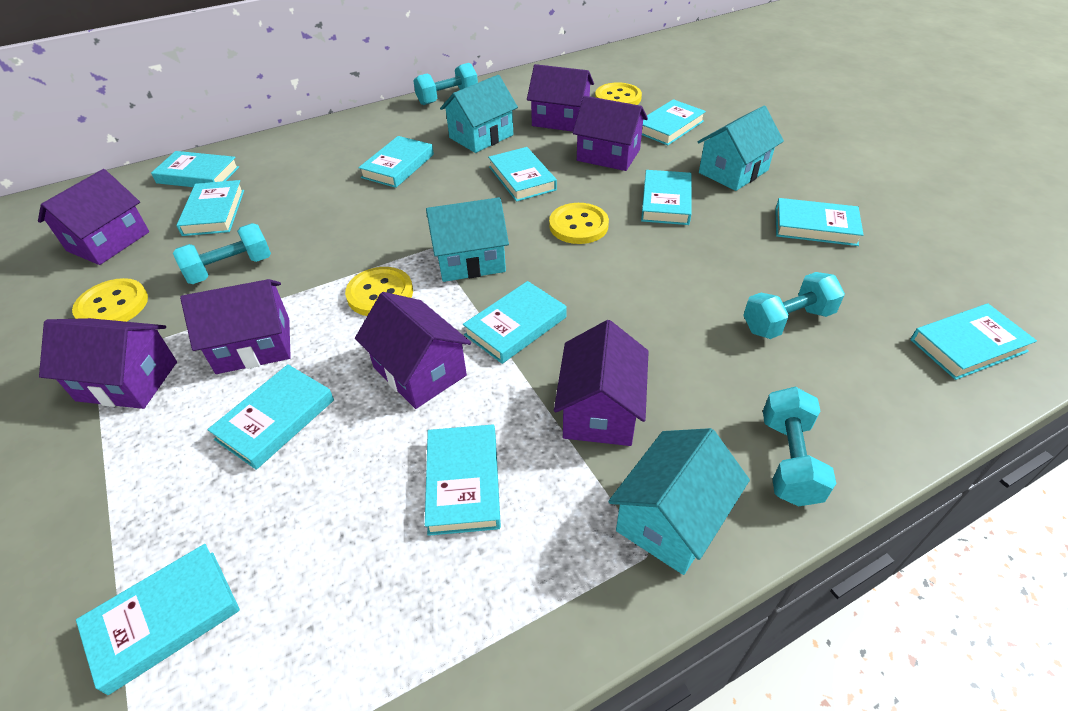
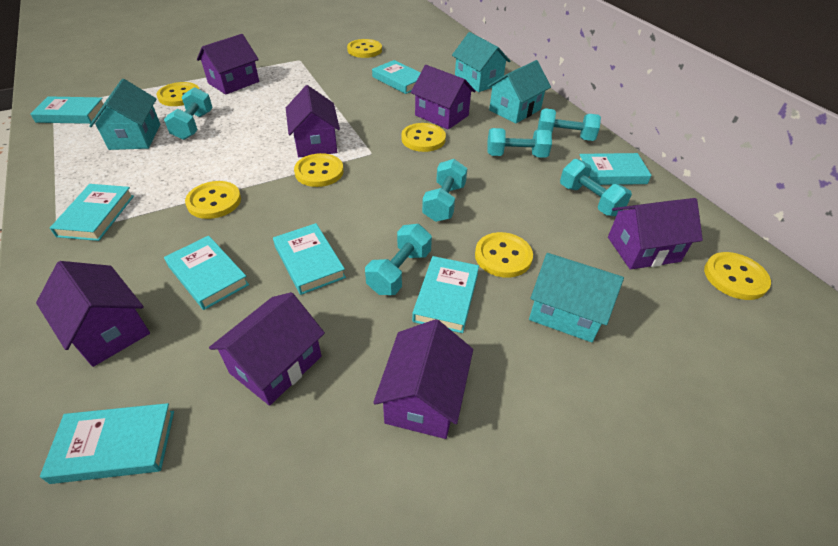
turquoise book: [76,544,240,695] [151,151,239,187] [176,180,244,236] [207,364,334,470] [358,136,434,188] [425,424,501,536] [463,281,567,364] [488,147,557,202] [641,170,692,225] [642,99,706,145] [775,198,864,246] [910,303,1037,380] = 12 -> [30,96,103,124] [40,403,174,484] [50,184,134,241] [164,236,249,310] [273,223,346,295] [372,60,421,94] [412,256,479,333] [579,153,652,185] = 8
turquoise dumbbell: [173,223,271,284] [413,63,478,105] [743,272,845,339] [763,387,836,506] = 4 -> [164,87,213,140] [365,224,432,295] [422,159,467,222] [487,128,552,158] [538,108,601,141] [560,159,632,216] = 6
yellow button: [72,278,148,322] [345,267,413,316] [549,203,609,244] [595,83,642,105] = 4 -> [157,82,200,106] [185,181,241,219] [294,153,344,187] [347,39,382,58] [401,123,446,152] [475,232,533,278] [704,252,771,300] = 7

